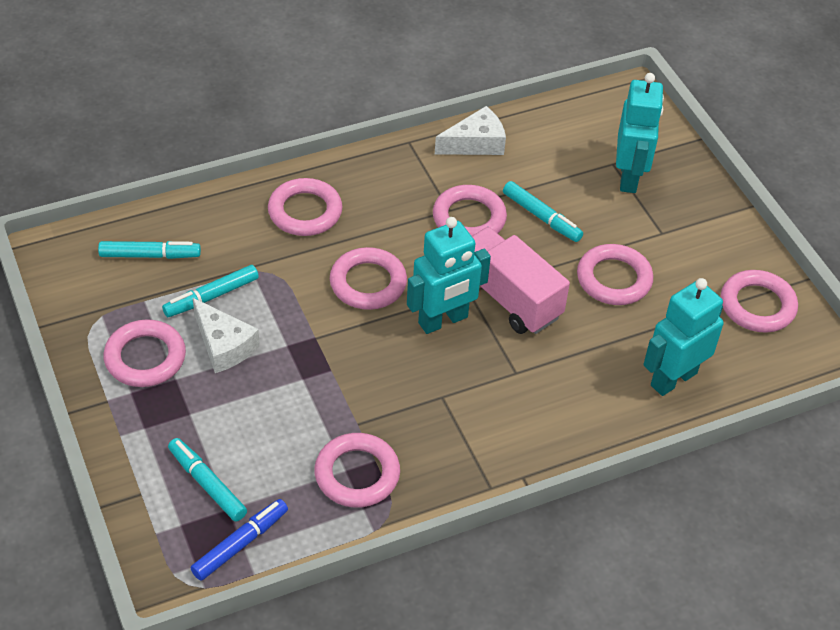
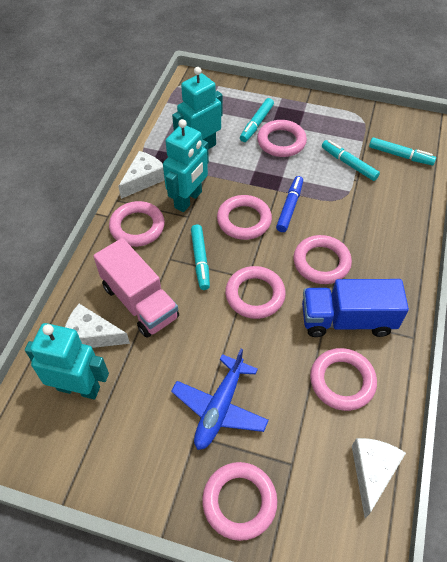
blue plane: none = 0 -> [171,348,269,450] = 1
blue truck: none = 0 -> [302,279,409,337] = 1
white cheese: [193,298,260,373] [435,106,506,155] = 2 -> [65,304,130,348] [118,151,165,199] [352,438,406,518] = 3

